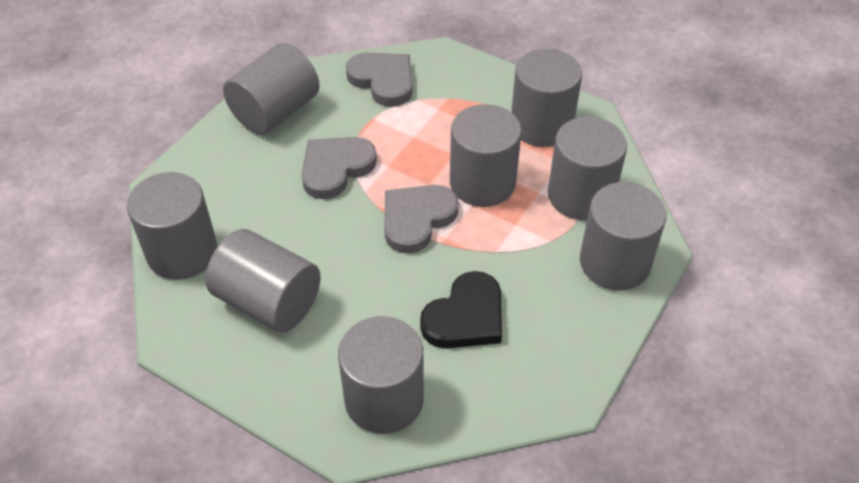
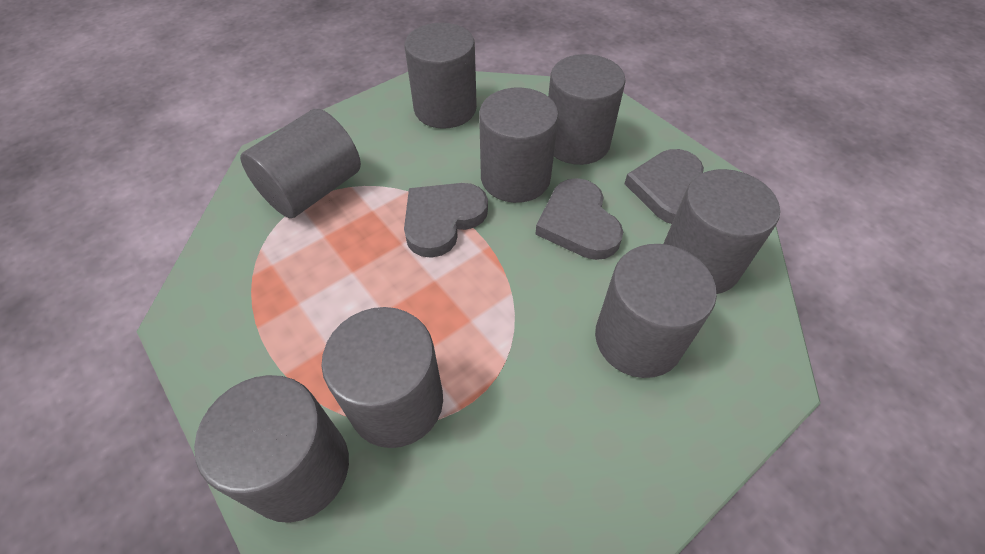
black heart: [420,271,502,348] = 1 -> none = 0

